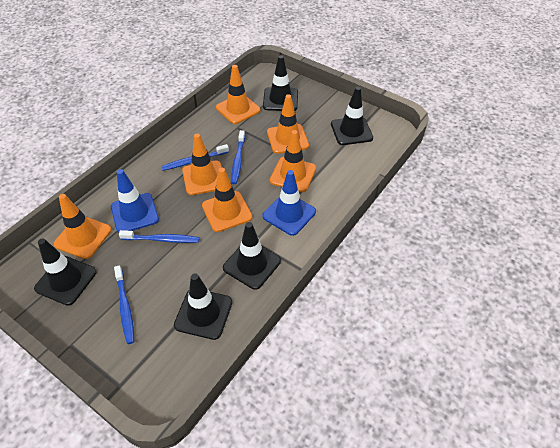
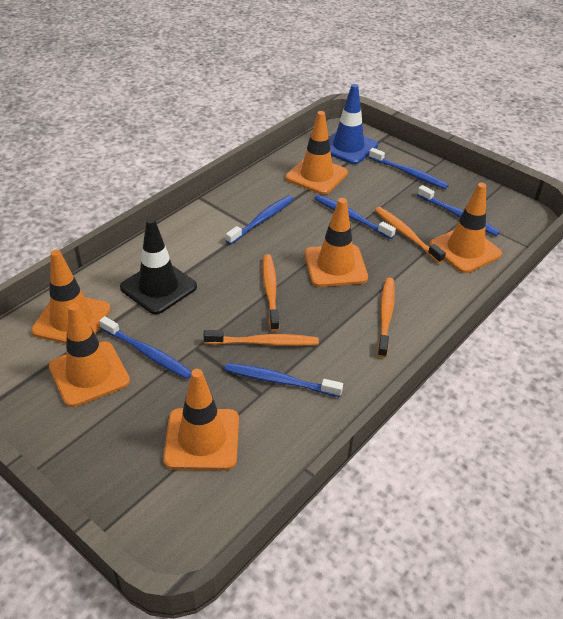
black traffic cone: [34,238,97,306] [174,273,232,340] [223,222,281,290] [263,55,298,111] [331,87,373,145] = 5 -> [120,218,197,314] = 1
blue toothbrush: [114,265,134,344] [119,230,199,243] [161,144,229,171] [231,130,245,184] = 4 -> [99,316,192,379] [225,363,343,397] [226,195,294,245] [314,195,396,239] [369,148,449,189] [417,185,500,236] = 6
blue traffic cone: [111,169,159,233] [262,170,316,236] = 2 -> [329,84,378,164] = 1
orange toothbrush: none = 0 -> [203,330,319,346] [263,254,279,331] [375,207,446,263] [377,278,395,358] = 4

